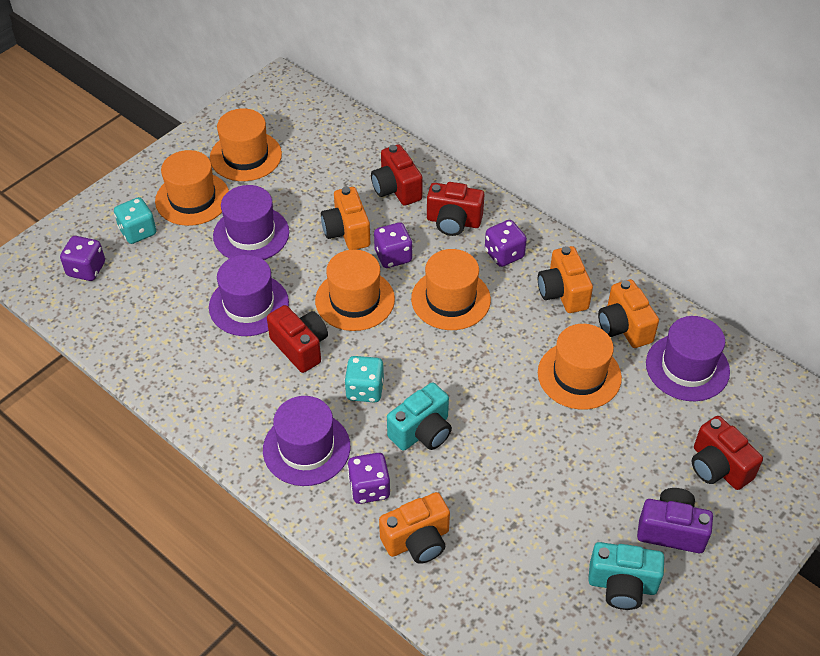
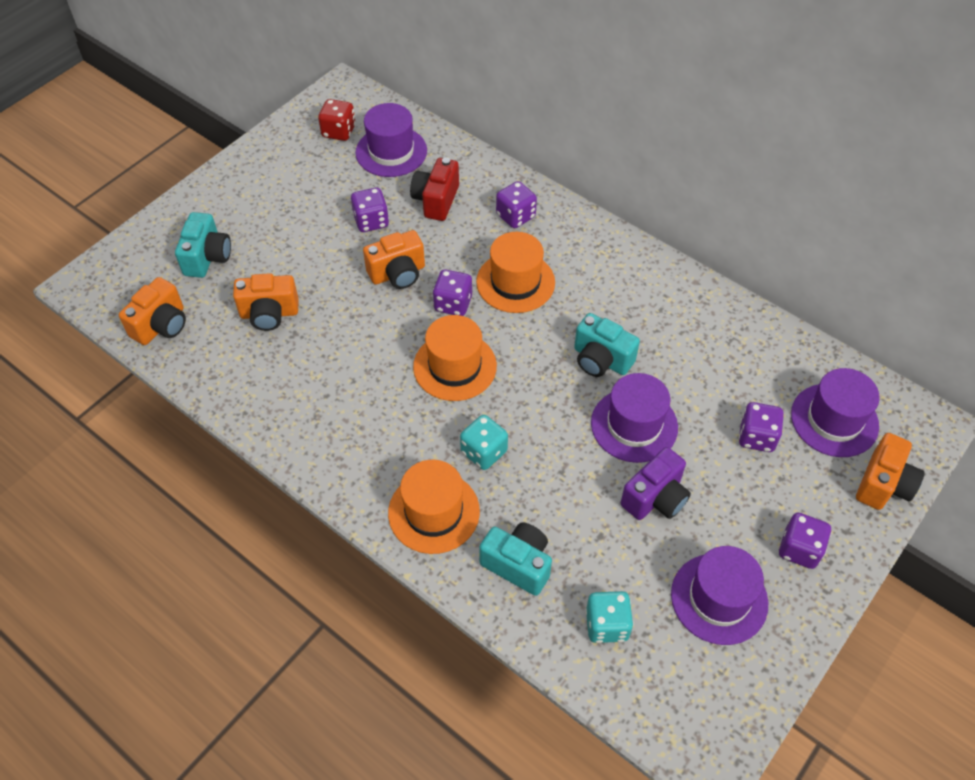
orange hat: [155,150,229,226] [210,108,282,181] [315,250,395,331] [411,249,491,330] [538,324,622,410] = 5 -> [388,460,480,554] [413,315,497,401] [476,232,555,313] = 3
purple dice: [60,236,105,281] [347,453,390,504] [374,222,413,268] [485,220,527,267] = 4 -> [351,188,389,232] [433,270,472,316] [496,181,537,228] [738,402,784,452] [779,513,831,569] = 5
red camera: [267,305,328,373] [371,144,423,206] [427,182,484,236] [692,416,763,490] = 4 -> [410,157,459,221] = 1
red dice: none = 0 -> [318,99,356,141] = 1
turquoise camera: [387,382,452,451] [588,542,664,610] = 2 -> [175,212,231,278] [479,522,552,596] [574,313,640,377] = 3

